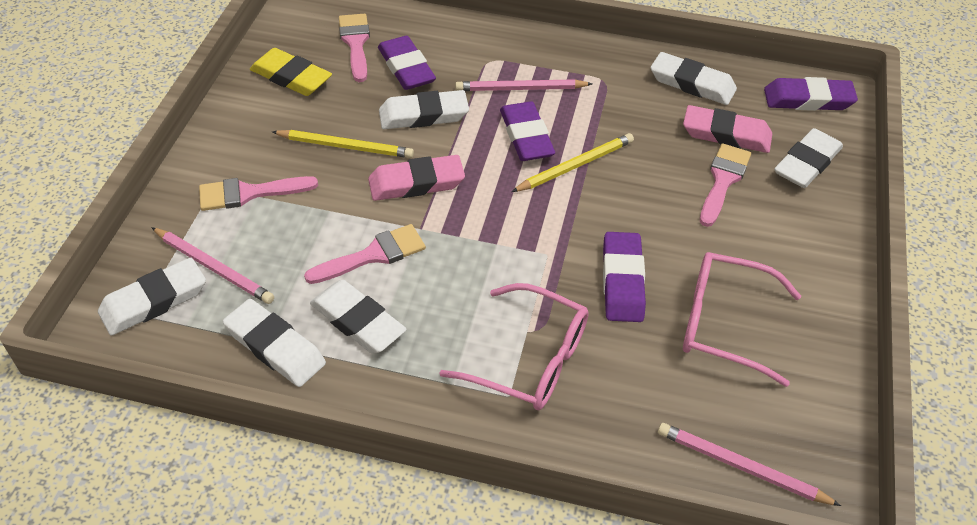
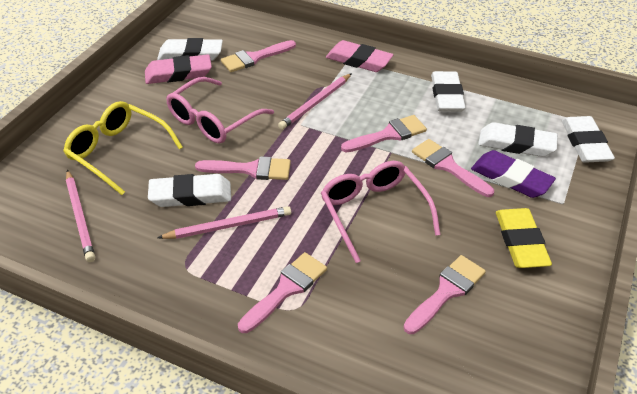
pink brush: [199,176,318,211] [304,224,426,284] [339,14,370,82] [700,143,751,227] = 4 -> [195,156,291,180] [221,40,296,72] [238,252,327,333] [341,115,427,152] [404,255,486,334] [412,139,494,197] = 6
purple eraser: [378,36,436,90] [500,101,555,161] [603,232,646,322] [764,77,858,111] = 4 -> [471,150,556,198] = 1
white eraser: [98,258,206,336] [223,299,326,387] [310,280,407,354] [379,90,469,129] [651,52,737,105] [774,128,843,188] = 6 -> [148,174,231,207] [157,38,223,61] [431,71,466,112] [478,122,558,157] [562,116,615,163] = 5
yellow glasses: none = 0 -> [63,101,183,195] = 1
yellow pencil: [272,130,414,158] [511,133,634,192] = 2 -> none = 0

